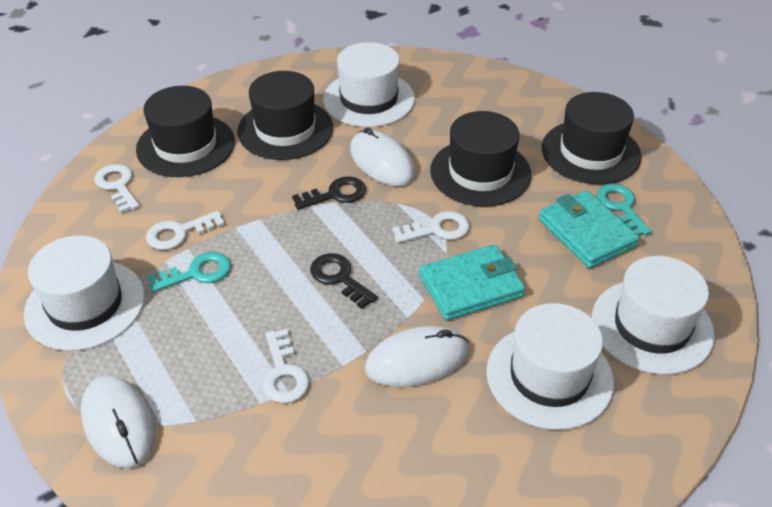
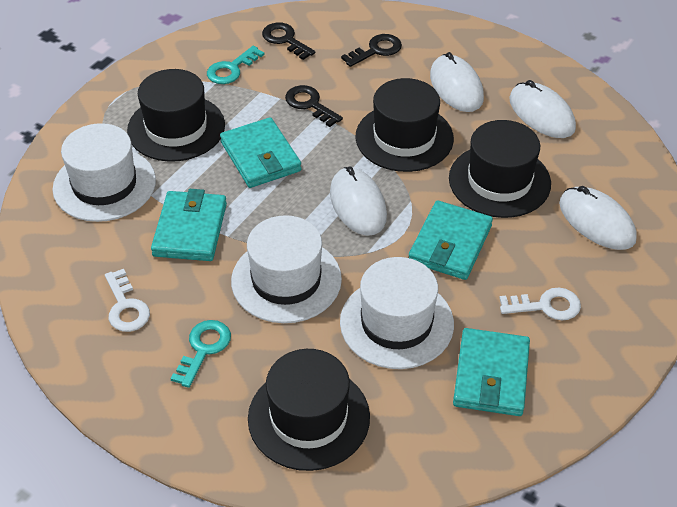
black key: [292,176,366,210] [310,253,378,309] = 2 -> [262,22,315,60] [285,85,343,127] [341,34,402,67] = 3
turquoise wallet: [419,244,525,321] [539,190,640,268] = 2 -> [151,189,227,261] [220,117,302,188] [409,200,493,280] [453,328,530,416] = 4
white hat: [24,235,145,351] [323,42,415,127] [486,303,614,430] [592,256,715,375] = 4 -> [53,123,156,222] [231,215,342,323] [340,257,454,369] = 3
white key: [94,164,139,213] [146,211,225,250] [263,329,309,403] [392,211,470,243] = 4 -> [105,269,150,332] [499,287,581,320] = 2
white mouse: [81,375,155,468] [350,127,415,186] [365,326,469,387] = 3 -> [330,166,387,236] [430,52,484,112] [509,80,576,138] [559,186,637,250] = 4

